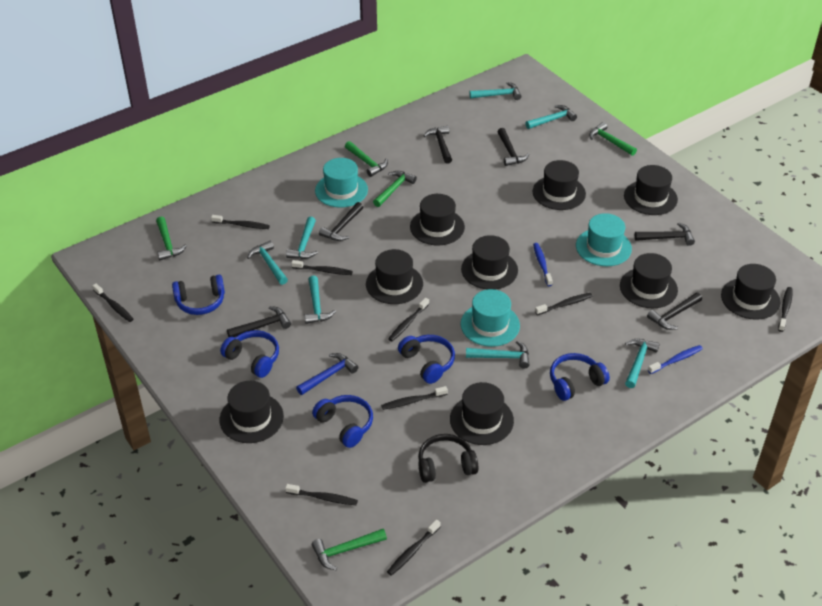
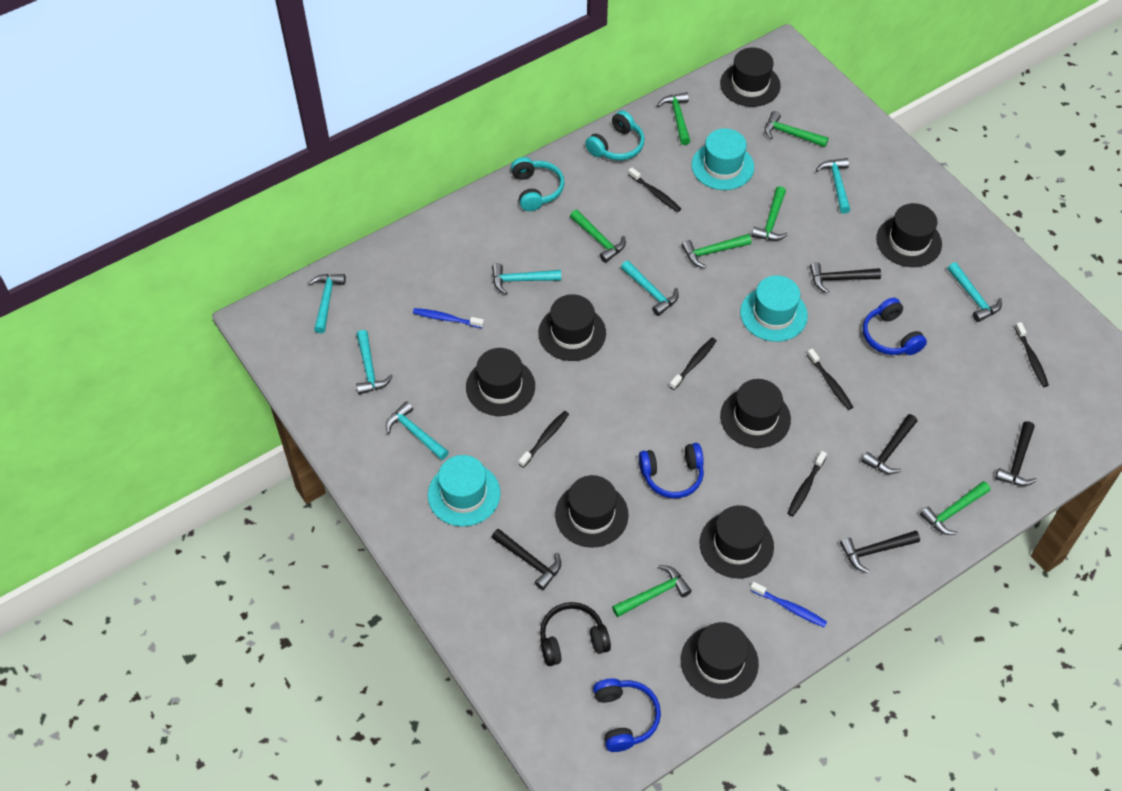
black hammer: [227,306,291,337] [319,202,363,241] [424,125,452,164] [497,128,530,166] [635,223,695,246] [647,292,702,330] = 6 -> [491,528,561,590] [810,262,881,294] [840,531,920,573] [861,414,917,474] [995,421,1037,486] = 5
black hat: [220,381,284,443] [366,249,423,304] [410,194,465,246] [450,382,514,445] [461,235,518,289] [533,160,586,210] [620,253,678,308] [624,165,678,215] [721,264,781,320] = 9 -> [466,348,535,416] [538,294,606,361] [555,475,629,548] [681,622,759,699] [700,505,774,578] [720,47,781,107] [720,379,791,448] [876,203,942,267] = 8
black toothbrush: [92,283,133,322] [211,215,270,229] [285,484,358,505] [291,260,353,275] [381,386,448,410] [387,519,441,576] [388,298,429,341] [535,293,593,315] [778,287,793,332] = 9 -> [519,411,569,468] [628,168,681,212] [669,338,717,390] [787,451,827,516] [807,349,853,410] [1014,322,1049,387] = 6
blue hammer: [296,353,358,395] = 1 -> none = 0
blue headphones: [172,275,225,315] [220,330,279,378] [312,395,373,448] [398,335,455,384] [550,353,610,401] = 5 -> [593,678,661,752] [639,443,704,498] [863,298,927,355] = 3
green hammer: [156,216,187,260] [312,529,387,570] [345,141,388,177] [373,171,417,207] [589,122,637,156] = 5 -> [570,210,626,263] [612,565,692,617] [657,92,690,145] [681,234,752,268] [752,186,788,241] [765,111,829,147] [920,481,990,535] = 7
turquoise headphones: none = 0 -> [511,157,564,211] [585,110,644,161] = 2

